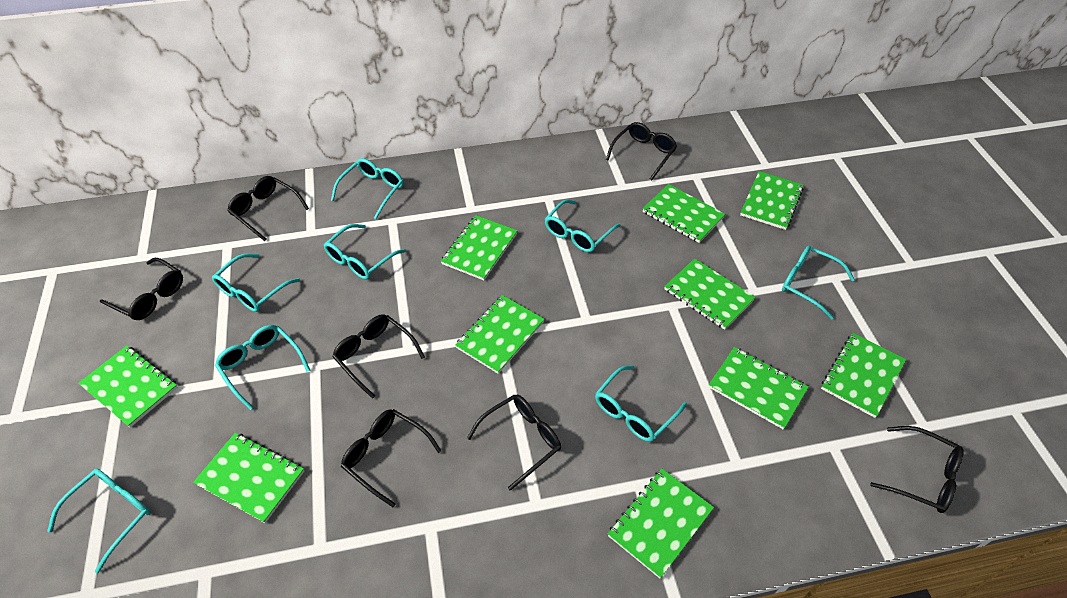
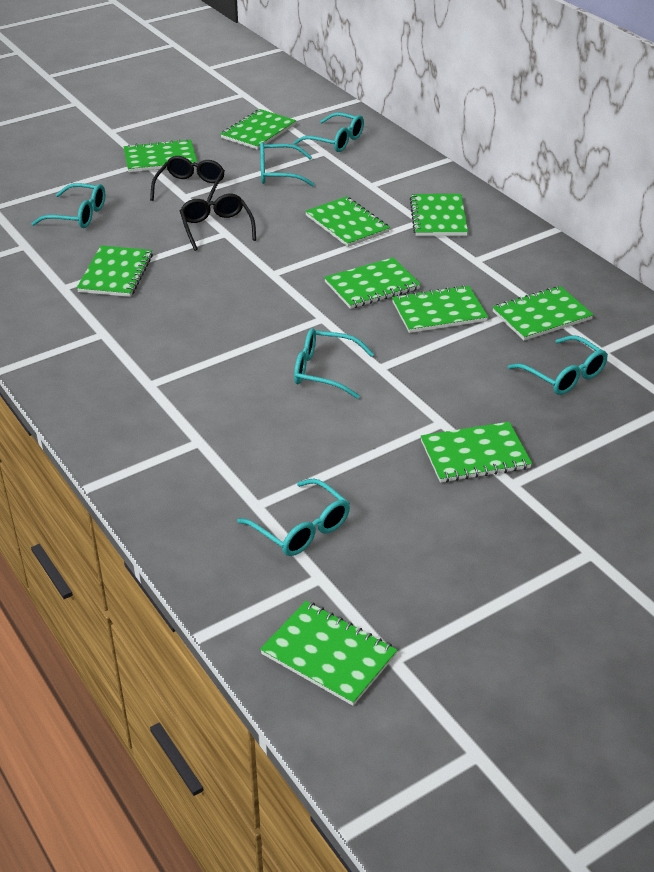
black glasses: [100,258,183,320] [227,176,309,241] [332,314,425,399] [341,409,442,507] [467,395,561,491] [606,122,677,180] [870,426,964,513] = 7 -> [150,156,225,202] [180,194,256,251] = 2
turquoise glasses: [47,469,151,573] [212,253,300,312] [215,325,311,410] [324,224,406,280] [331,158,403,219] [545,200,621,252] [595,365,687,442] [782,246,855,320] = 8 -> [31,183,105,228] [237,478,350,556] [260,142,315,186] [294,112,364,152] [294,328,374,399] [508,335,608,395] = 6

